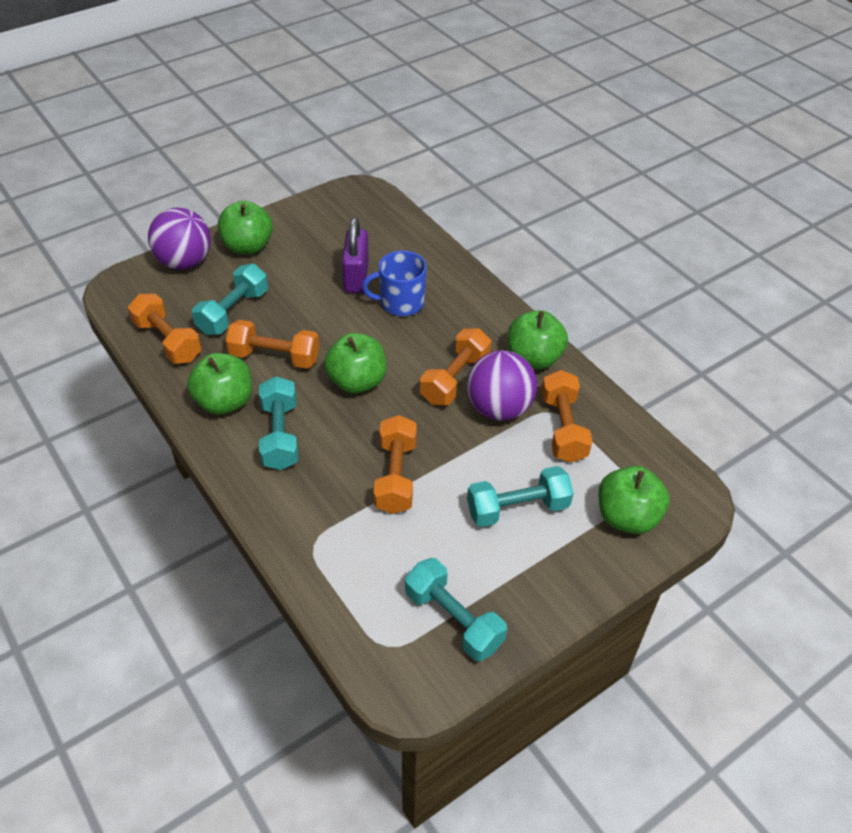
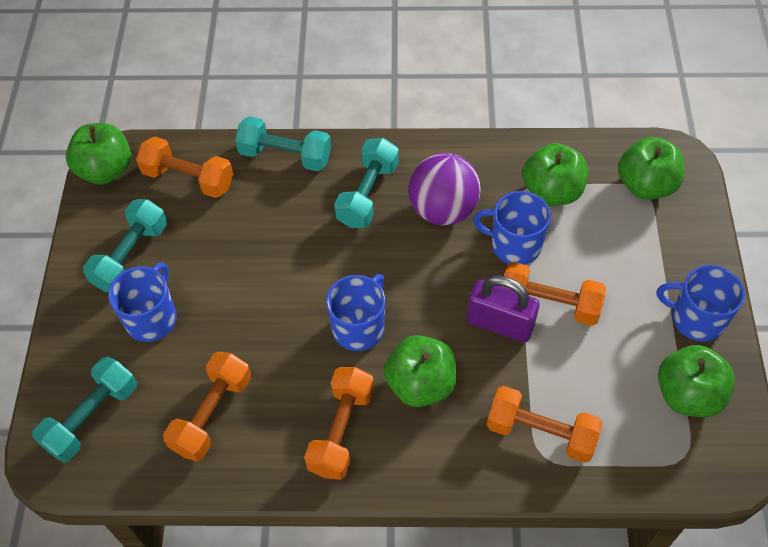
blue mug: [362,251,427,316] = 1 -> [108,262,177,342] [326,274,385,351] [473,191,551,265] [657,265,745,342] = 4
purple ball: [148,208,211,270] [467,350,537,421] = 2 -> [409,153,481,225] = 1

